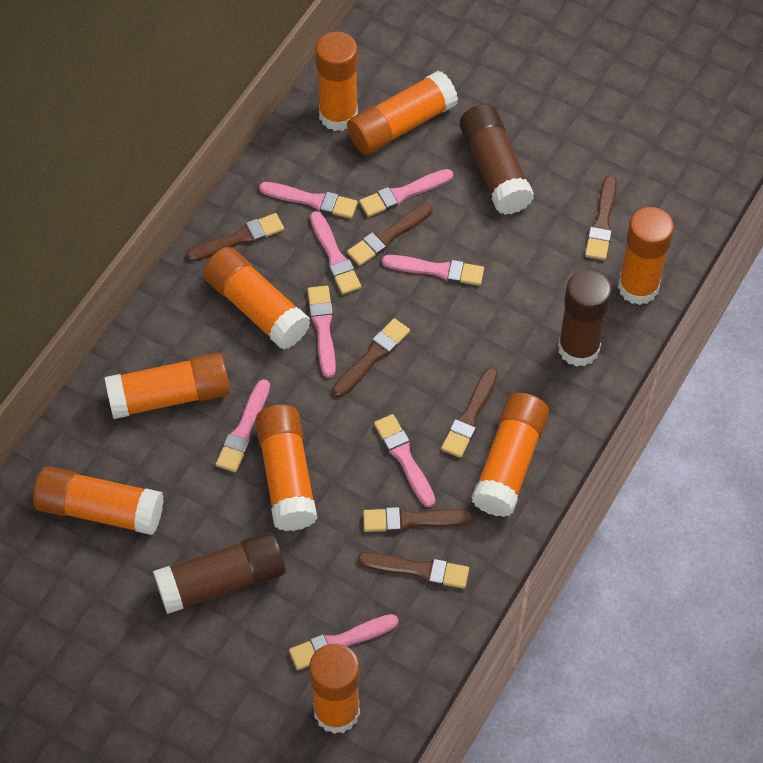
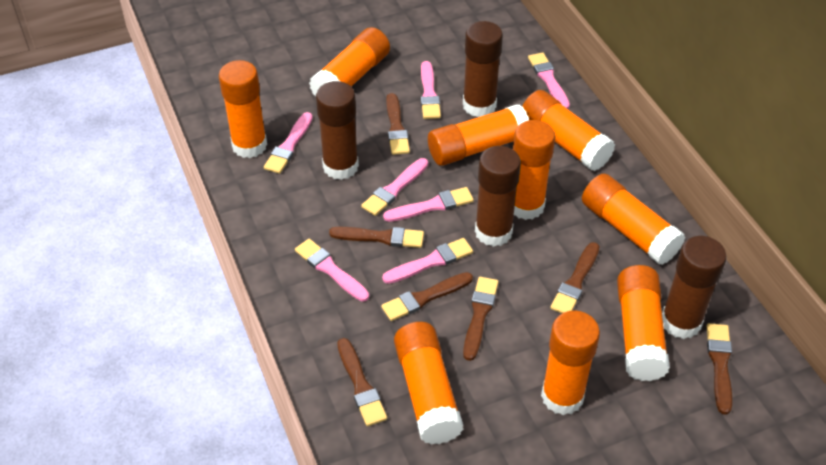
brown glue stick: [153,532,286,614] [459,104,534,215] [558,270,612,367] = 3 -> [316,81,359,180] [463,21,503,117] [475,146,521,247] [662,236,727,339] = 4
pink brush: [216,379,270,472] [259,182,358,219] [289,614,398,670] [307,286,336,378] [310,211,361,295] [359,169,453,217] [374,414,435,508] [382,255,484,286] = 8 -> [264,112,313,174] [295,239,369,302] [361,158,428,216] [382,238,473,284] [383,187,474,222] [421,61,441,119] [528,52,570,109] = 7

